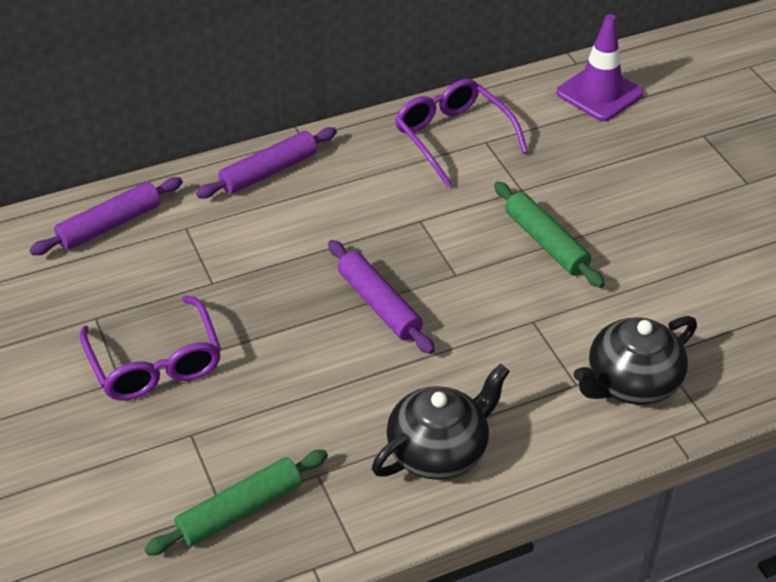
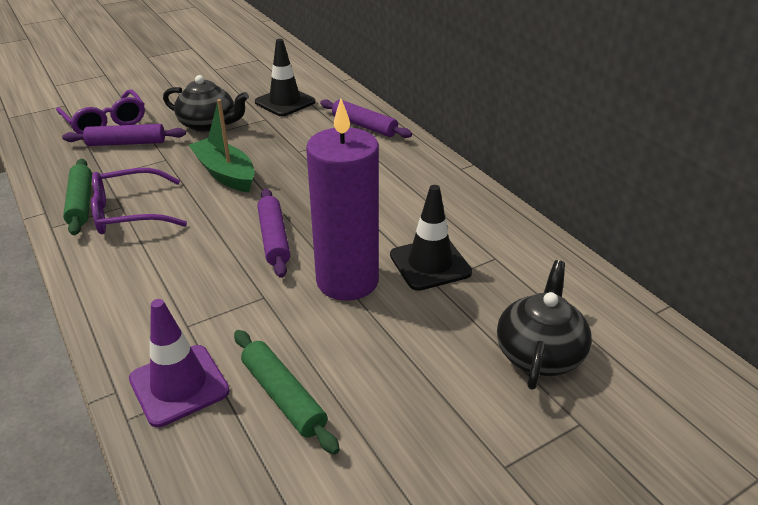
black traffic cone: none = 0 -> [255,39,315,116] [390,185,472,291] = 2
green boat: none = 0 -> [189,99,255,192] = 1
purple candle: none = 0 -> [306,99,379,300] = 1

